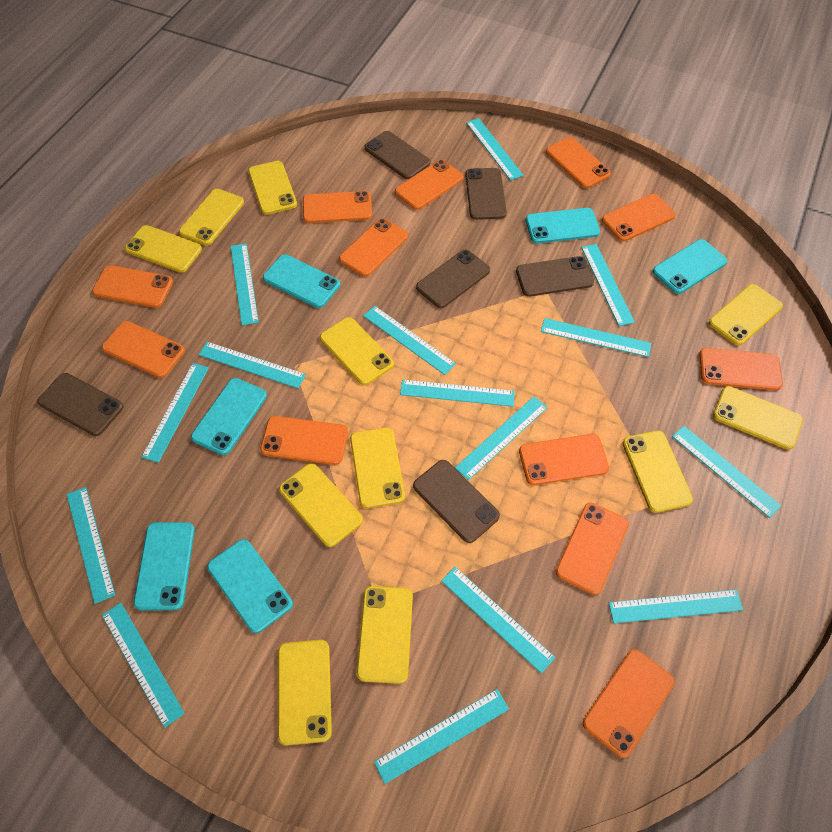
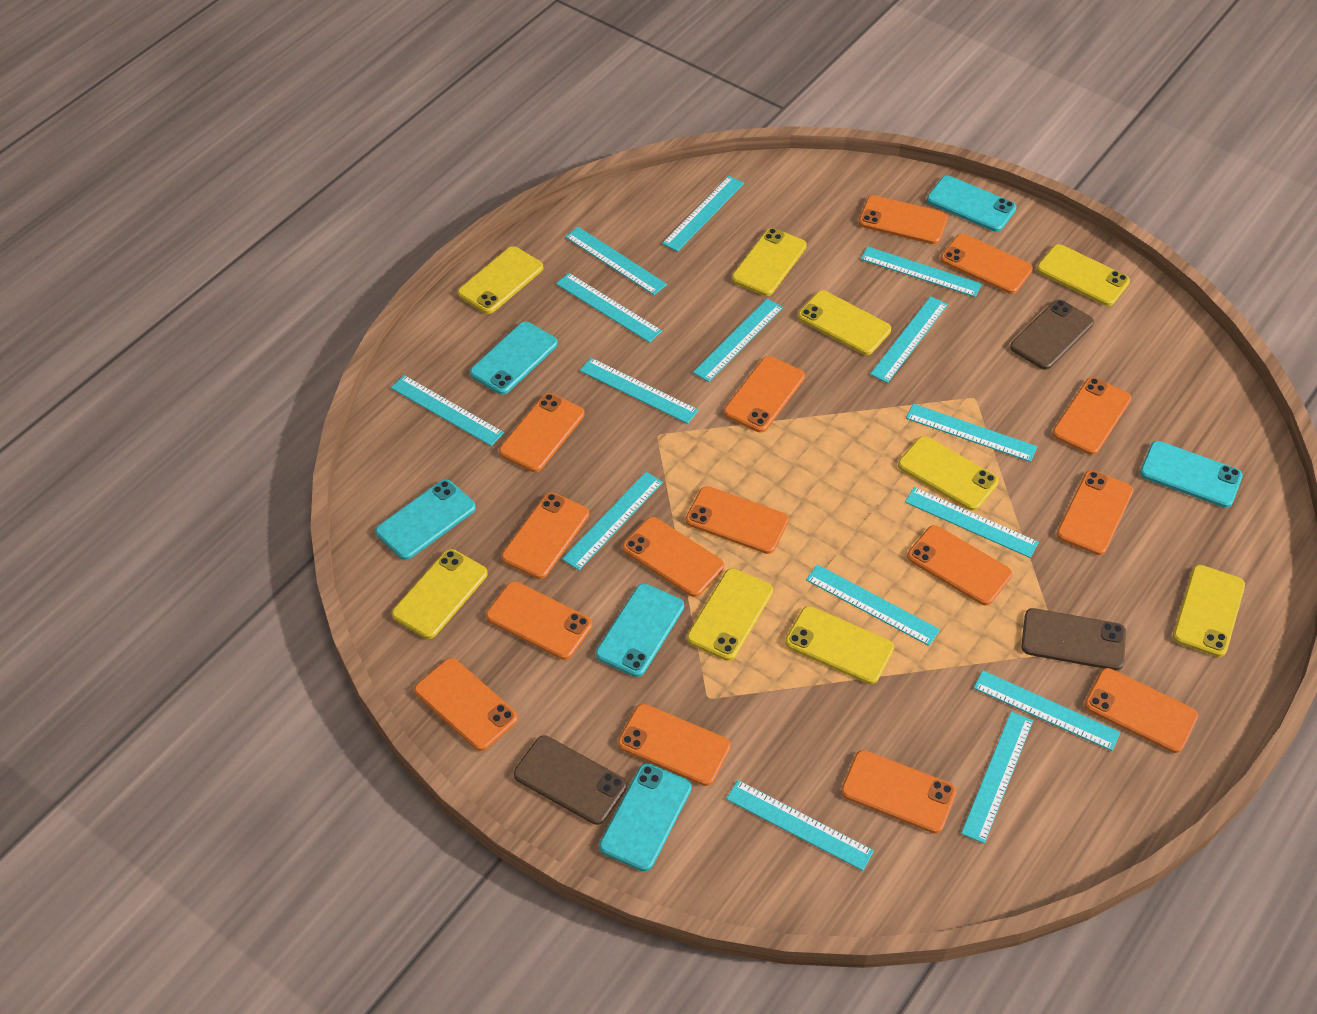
brown phone: [37,373,123,436] [365,131,430,179] [413,460,500,543] [416,250,490,308] [465,168,507,220] [516,256,594,297] = 6 -> [514,735,627,825] [1010,299,1094,370] [1021,608,1126,670] = 3
orange phone: [92,265,173,308] [102,321,185,378] [260,416,348,465] [303,191,372,223] [339,218,408,277] [395,160,464,210] [519,434,609,485] [546,137,611,188] [555,503,629,595] [583,649,674,758] [602,194,676,241] [699,348,783,391] = 12 -> [414,658,518,751] [486,581,592,660] [499,393,585,472] [501,492,589,579] [618,704,731,786] [623,517,724,597] [686,486,789,554] [724,356,805,433] [841,750,957,834] [859,195,948,244] [907,525,1012,605] [940,234,1033,294] [1052,377,1131,455] [1056,470,1133,555] [1084,668,1198,753] = 15
yellow phone: [125,225,202,272] [179,189,244,246] [248,161,297,215] [278,640,332,745] [279,463,363,547] [320,317,394,385] [350,427,405,508] [357,586,413,684] [622,431,693,513] [709,284,783,346] [713,386,803,450] = 11 -> [392,549,487,639] [458,246,543,314] [687,568,773,661] [732,228,807,296] [785,606,894,684] [798,290,891,355] [898,436,999,511] [1037,244,1130,306] [1173,565,1245,657] = 9

